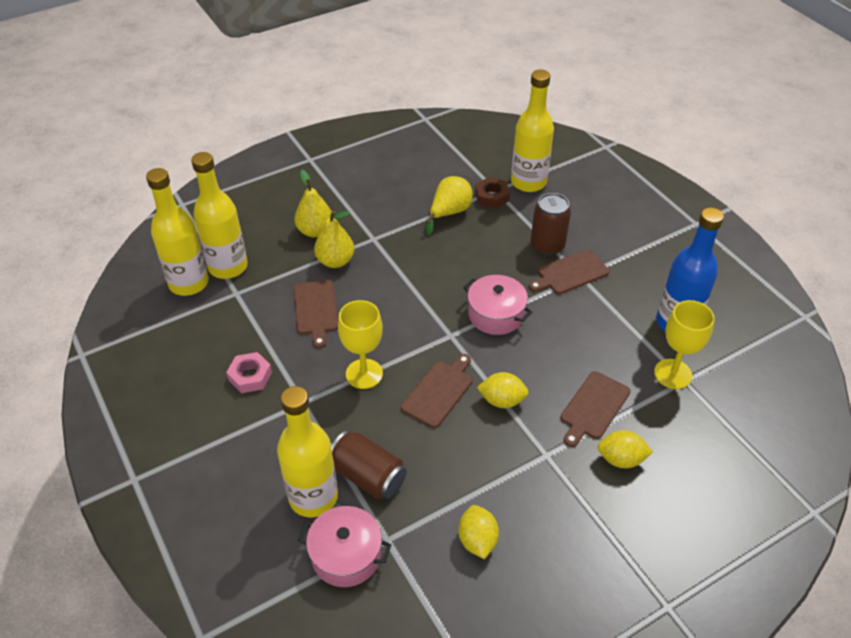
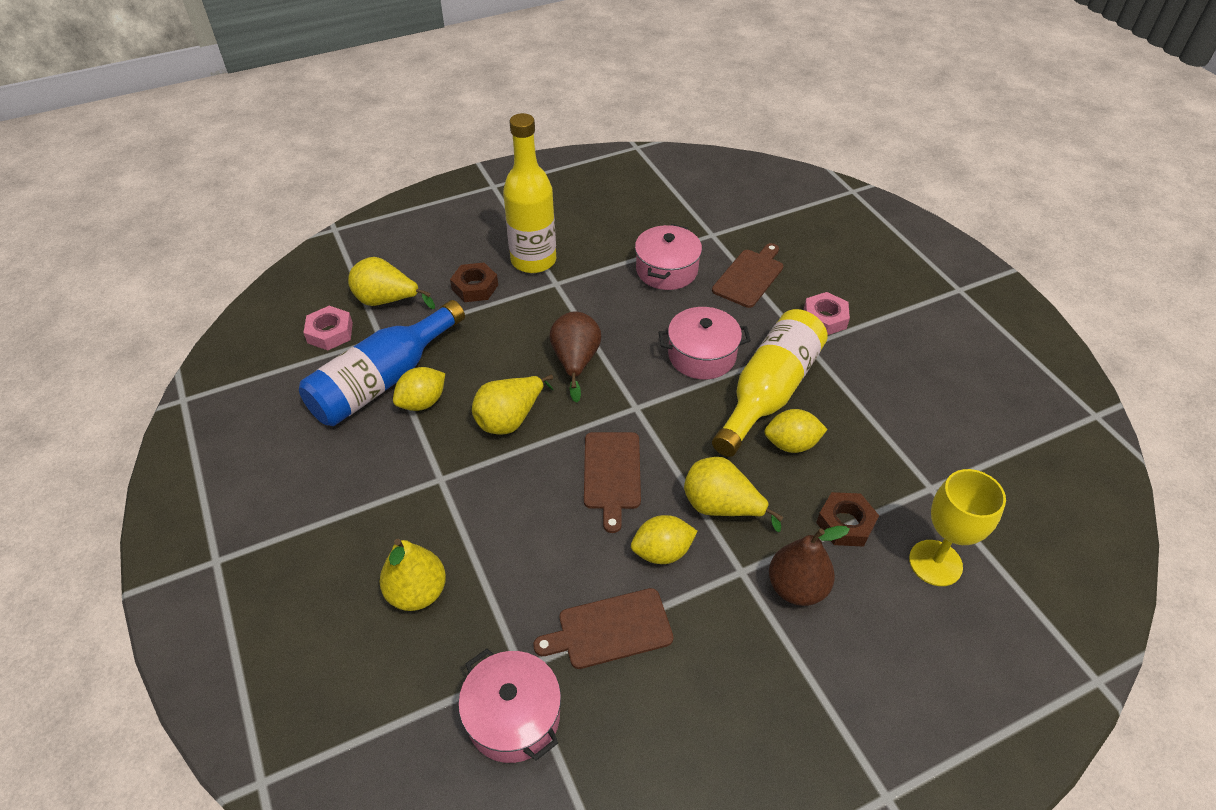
brown can: [331,430,407,499] [530,193,571,256] = 2 -> none = 0
brown cutting board: [294,280,338,348] [401,354,473,428] [529,249,610,294] [561,371,631,447] = 4 -> [533,588,674,669] [584,432,641,533] [712,243,783,308] = 3
brown nut: [475,177,510,209] = 1 -> [450,263,498,302] [816,492,879,547] = 2
brown pear: none = 0 -> [550,311,601,403] [769,526,850,606] = 2
pink nut: [226,352,272,393] = 1 -> [303,306,353,350] [804,292,850,335] = 2
pink pot: [298,506,391,587] [463,275,532,335] = 2 -> [458,649,561,763] [635,224,702,290] [659,307,751,380] = 3
yellow bottle: [146,168,209,296] [191,152,248,279] [277,386,338,517] [511,69,554,192] = 4 -> [503,113,556,273] [712,309,828,457] = 2
yellow goblet: [338,300,383,389] [654,300,715,389] = 2 -> [909,469,1006,586] = 1
yellow pear: [294,170,332,237] [314,211,354,268] [426,176,473,235] = 3 -> [348,257,435,309] [379,539,446,611] [472,375,553,434] [684,457,783,532] = 4

